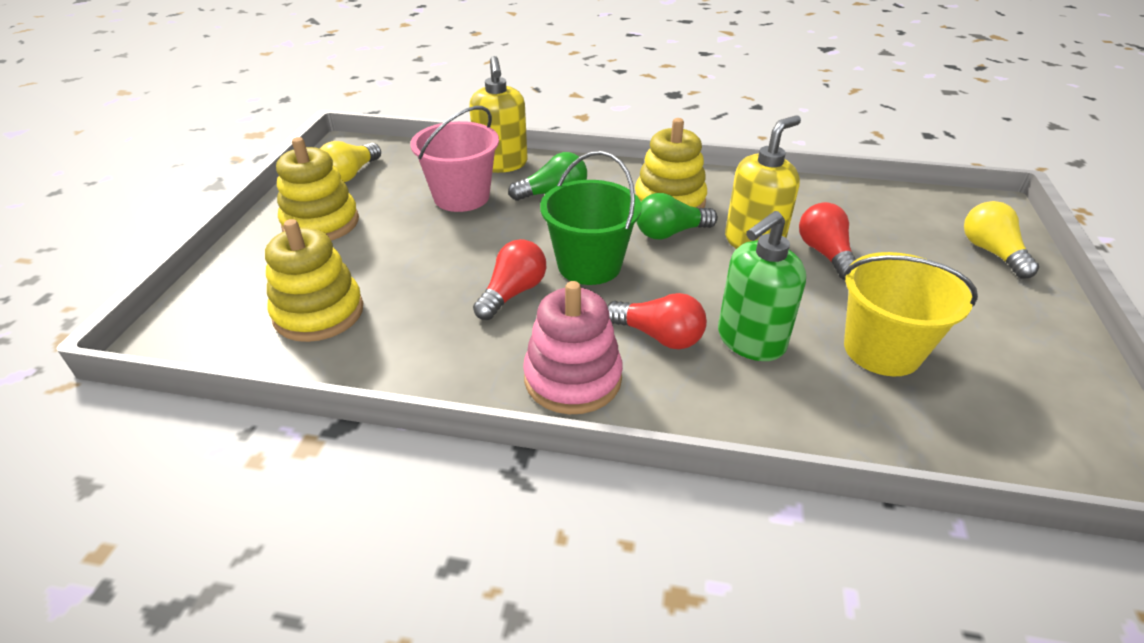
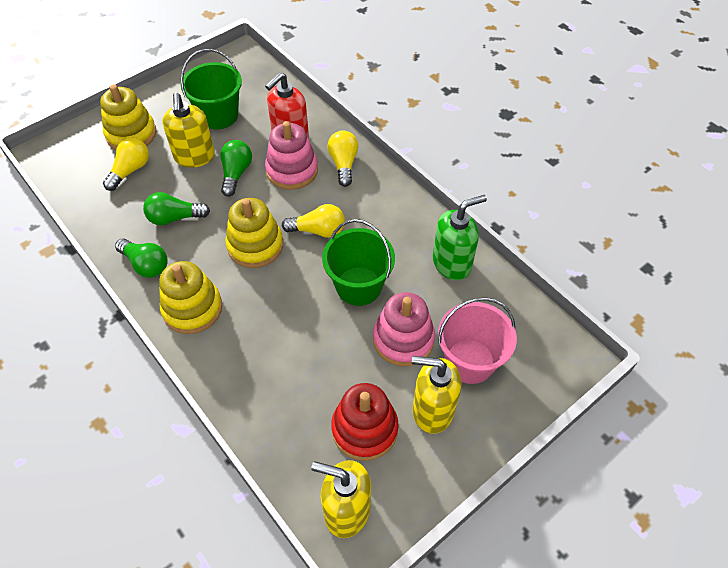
green bucket: [540,151,642,285] = 1 -> [181,49,242,129] [322,219,395,306] = 2
green light bulb: [508,152,587,201] [636,193,718,240] = 2 -> [115,238,168,278] [143,192,210,225] [220,140,252,197] = 3
pink stacking toy: [523,281,623,414] = 1 -> [265,121,318,190] [373,292,435,366] = 2
red light bulb: [473,239,546,320] [607,293,707,349] [799,202,855,280] = 3 -> none = 0
red soap dispenser: none = 0 -> [265,72,309,139] = 1
red stacking toy: none = 0 -> [331,383,399,461] = 1
yellow bucket: [843,252,978,376] = 1 -> none = 0
yellow light bulb: [320,141,381,182] [964,201,1039,278] = 2 -> [103,138,149,191] [282,204,345,238] [328,130,359,187] = 3
yellow soap dispenser: [469,56,527,173] [725,115,801,249] = 2 -> [162,93,215,168] [311,460,371,538] [412,356,461,434] = 3

